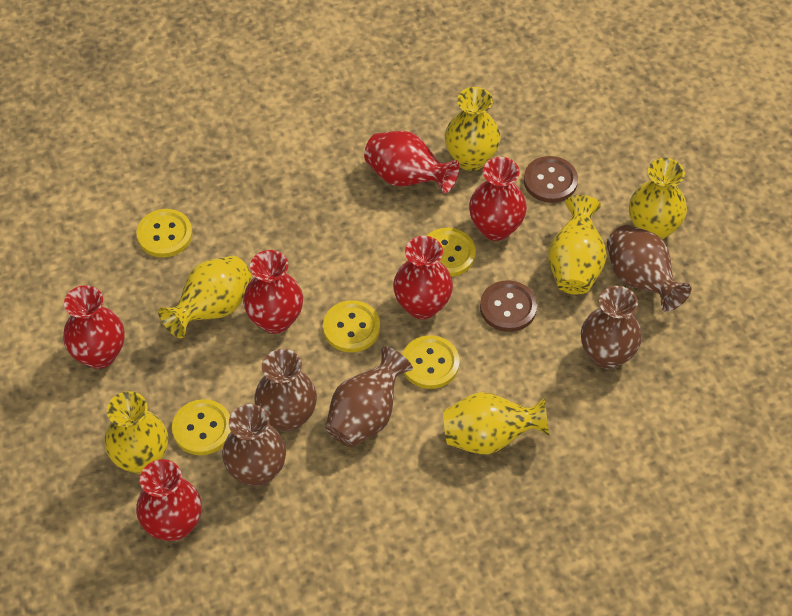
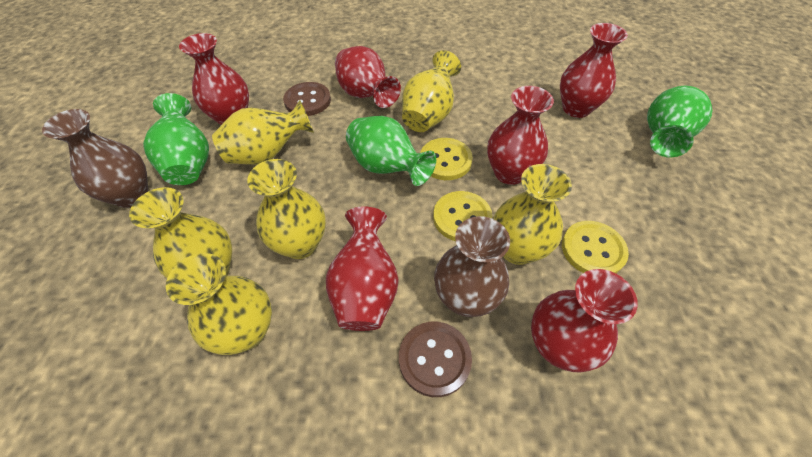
brown vase: [222,404,286,486] [254,349,317,432] [325,346,413,447] [581,286,642,369] [607,225,692,312] = 5 -> [42,109,148,208] [434,216,510,317] = 2
green vase: none = 0 -> [143,93,209,185] [346,116,436,186] [647,86,712,157] = 3
yellow button: [136,209,193,257] [172,399,231,455] [323,300,380,352] [402,335,460,389] [427,228,476,277] = 5 -> [420,138,473,180] [433,191,493,241] [562,221,629,273] = 3

